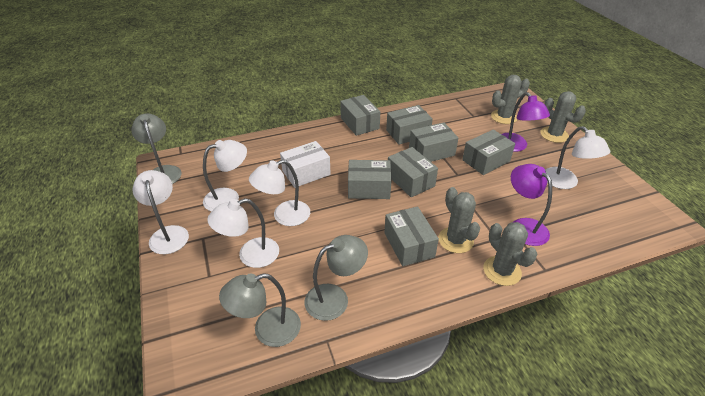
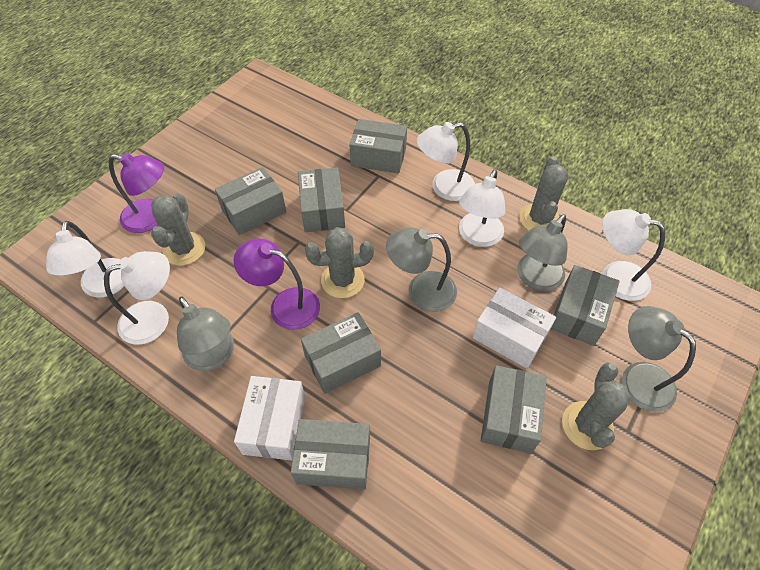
grey lamp: [131,113,182,184] [219,273,301,347] [305,235,368,321] = 3 -> [177,297,234,371] [386,227,457,312] [517,214,568,291] [622,306,696,412] = 4
white box: [280,141,331,188] = 1 -> [234,376,305,461] [473,288,556,369] = 2

